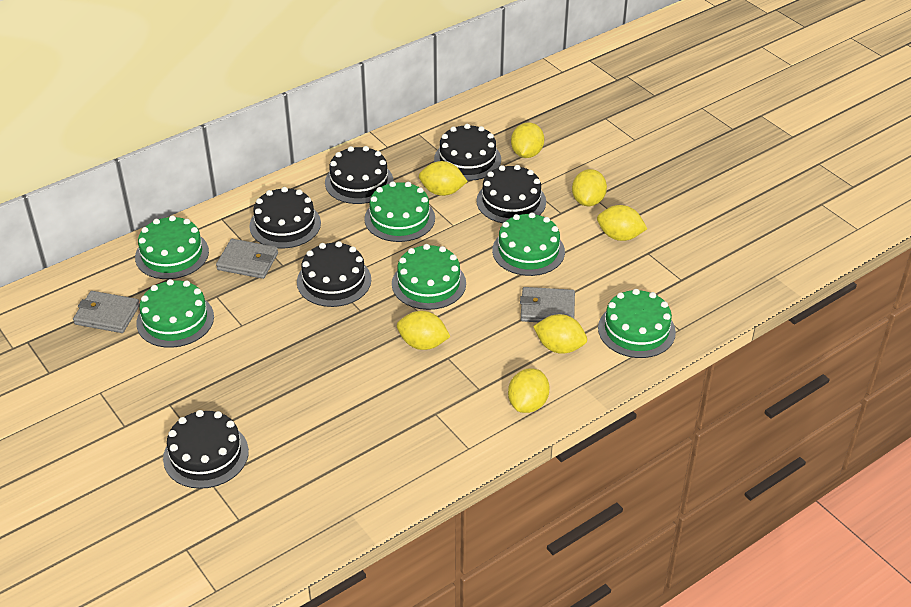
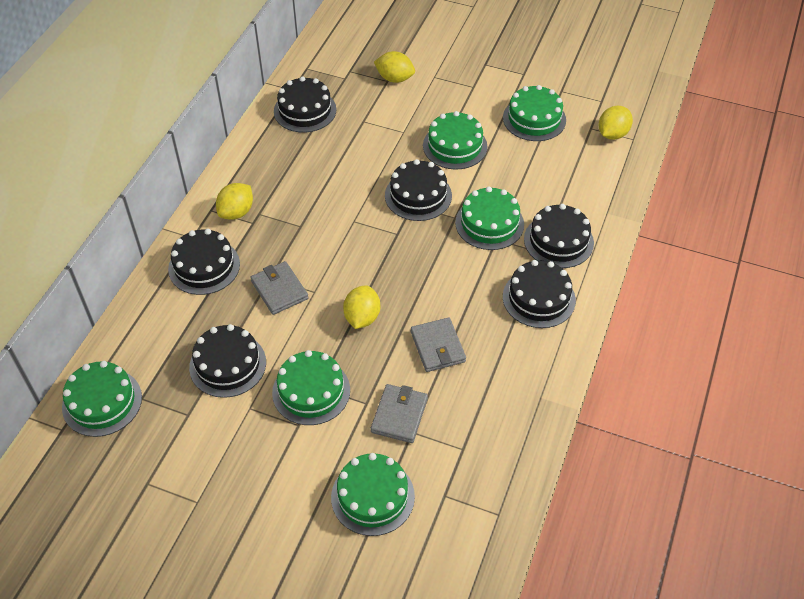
yellow lemon: [397,311,451,350] [419,161,468,196] [508,368,549,413] [511,122,544,158] [533,314,587,354] [572,169,607,206] [597,205,647,241] = 7 -> [216,183,253,220] [343,285,380,329] [374,51,415,83] [598,106,633,140] = 4

